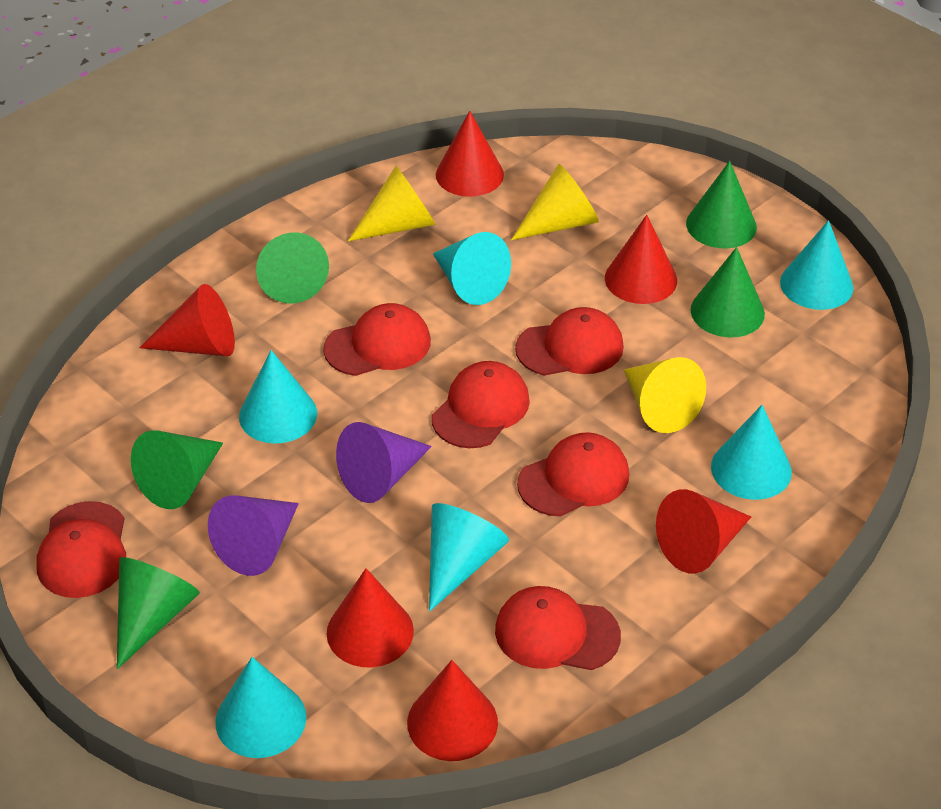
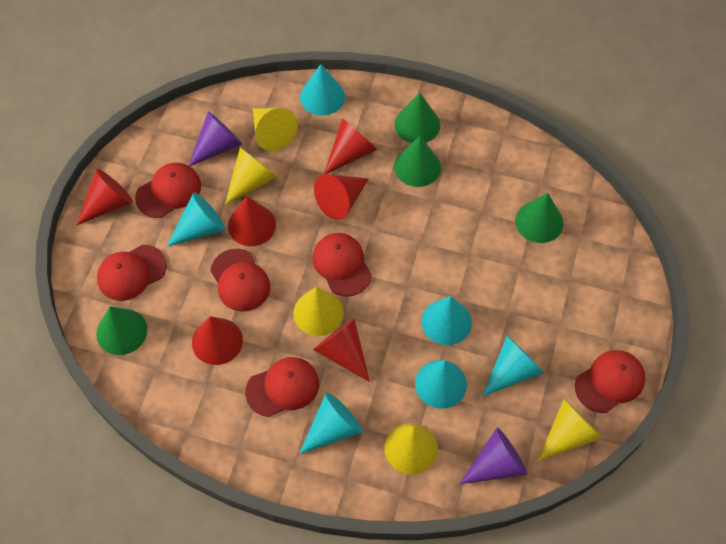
green cone: [117,557,200,669] [131,430,223,509] [256,233,329,303] [686,161,757,248] [690,247,765,338] = 5 -> [96,306,147,355] [394,136,441,187] [395,93,440,143] [515,193,564,243] = 4
yellow cone: [348,166,436,241] [511,164,599,240] [624,357,706,433] = 3 -> [225,147,277,205] [253,108,297,151] [293,287,344,336] [384,423,438,474] [538,399,602,461] = 5

